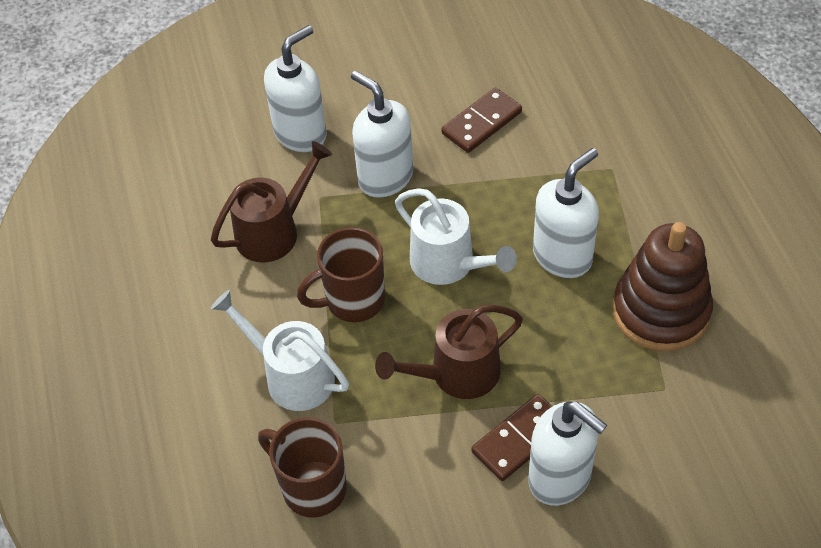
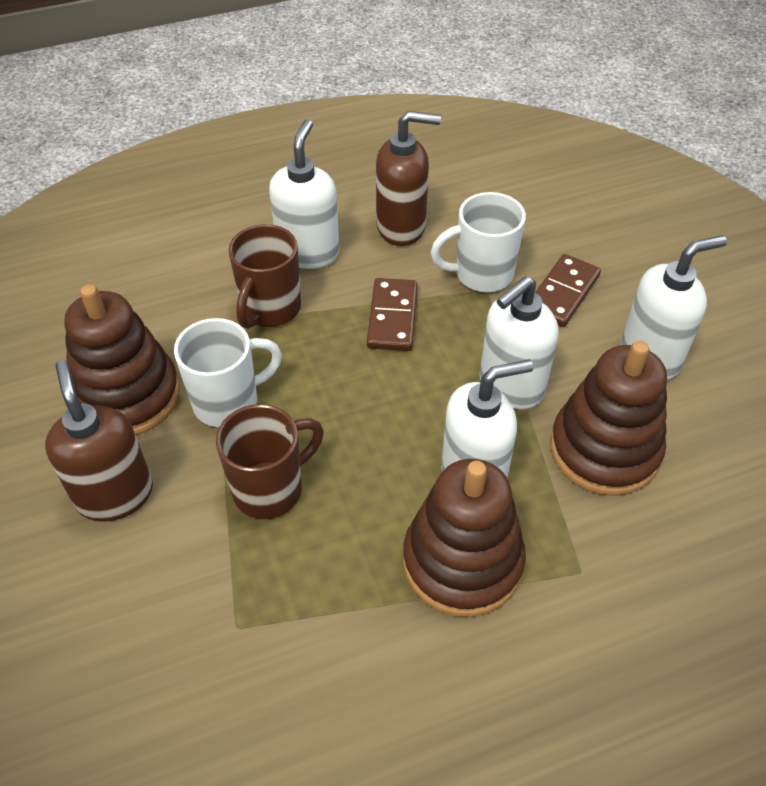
brown soap dispenser: none = 0 -> [45,360,153,522] [376,111,441,246] = 2
brown stacking toy: [613,222,713,351] = 1 -> [64,284,180,435] [403,459,526,617] [550,341,667,496] = 3
brown watering can: [211,141,332,262] [375,304,523,399] = 2 -> none = 0
white mug: none = 0 -> [174,318,282,427] [431,192,526,292] = 2
white watering can: [211,290,349,411] [395,188,517,285] = 2 -> none = 0

